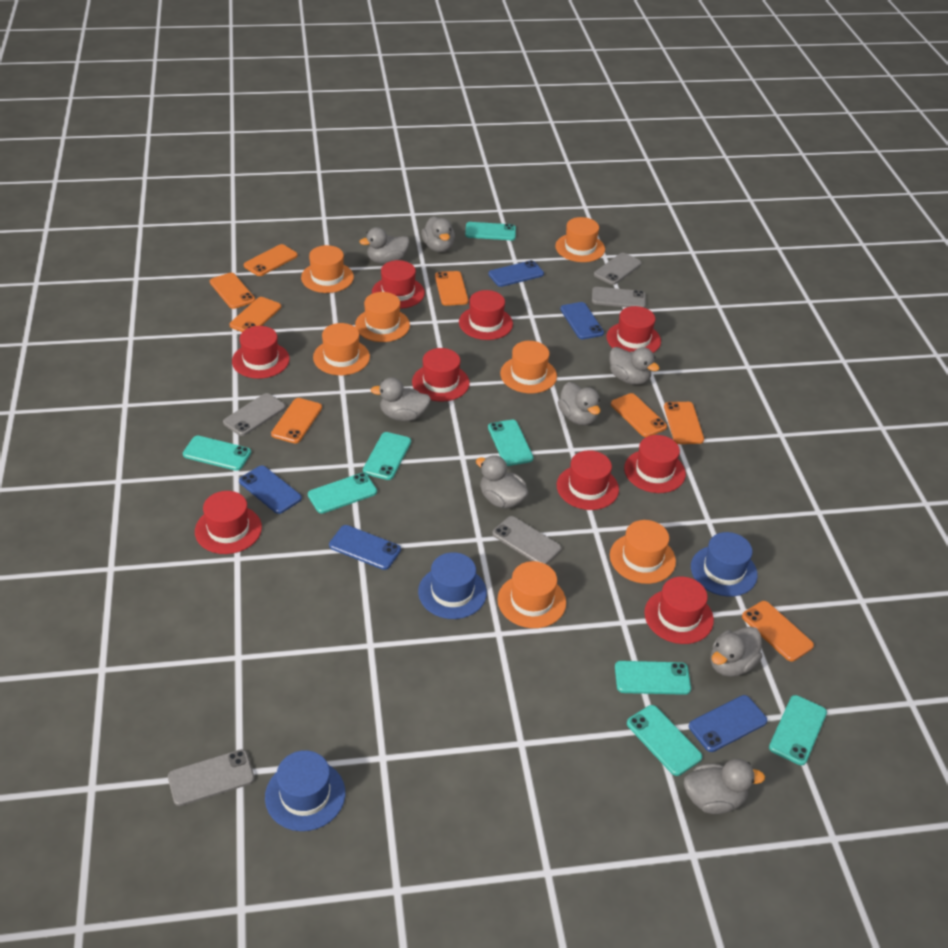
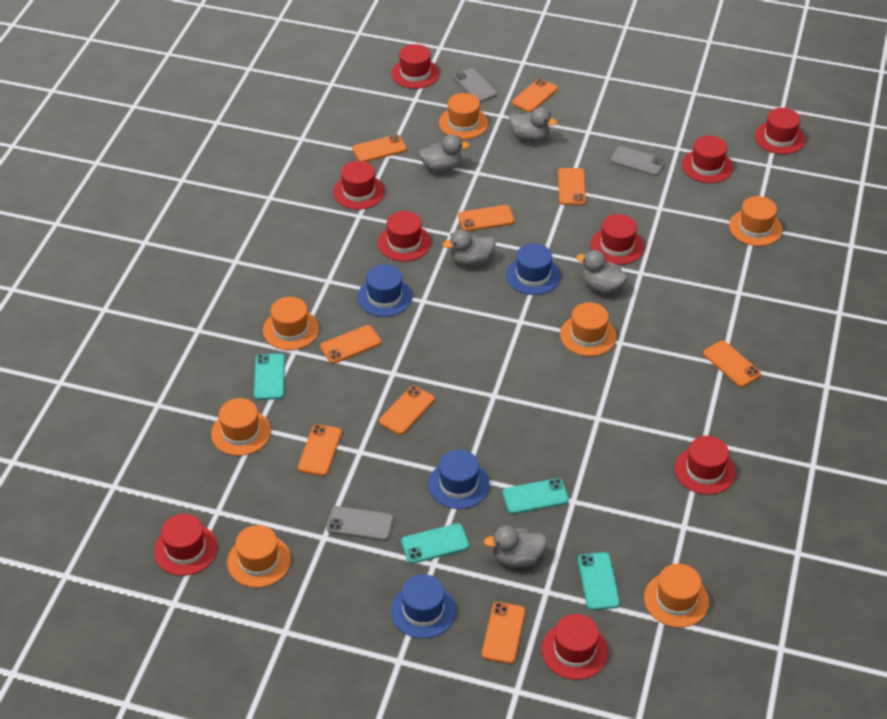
blue hat: [265,750,345,831] [418,552,487,619] [691,532,758,597] = 3 -> [357,264,412,317] [391,574,456,639] [428,450,489,509] [506,243,560,295] = 4
blue phone: [239,466,302,514] [329,525,401,570] [488,260,544,287] [560,302,604,339] [689,695,768,752] = 5 -> none = 0
grey duck: [359,227,409,264] [371,377,431,421] [421,216,455,252] [476,455,529,509] [558,382,600,426] [609,347,659,385] [684,759,765,814] [711,626,762,677] = 8 -> [419,134,470,172] [443,229,496,266] [484,525,547,568] [509,107,557,142] [576,250,628,294] = 5
grey phone: [168,749,254,806] [223,393,285,436] [492,516,561,565] [592,287,646,308] [594,253,642,285] = 5 -> [327,506,394,541] [453,68,497,103] [610,146,666,176] = 3
orange phone: [210,273,255,309] [230,297,281,332] [244,244,298,276] [271,398,322,443] [435,271,468,306] [611,393,667,437] [664,402,704,444] [742,601,814,662] = 8 -> [298,424,342,476] [320,325,381,364] [352,135,407,162] [379,386,435,435] [458,205,514,231] [482,602,525,664] [512,78,558,112] [558,168,586,205] [703,340,761,387] = 9
turquoise phone: [183,436,251,471] [308,473,377,514] [363,432,411,480] [465,222,516,240] [488,420,534,466] [615,661,691,695] [627,705,702,776] [769,695,827,765] = 8 -> [254,353,285,400] [401,523,469,564] [502,478,569,514] [578,552,620,610] = 4

